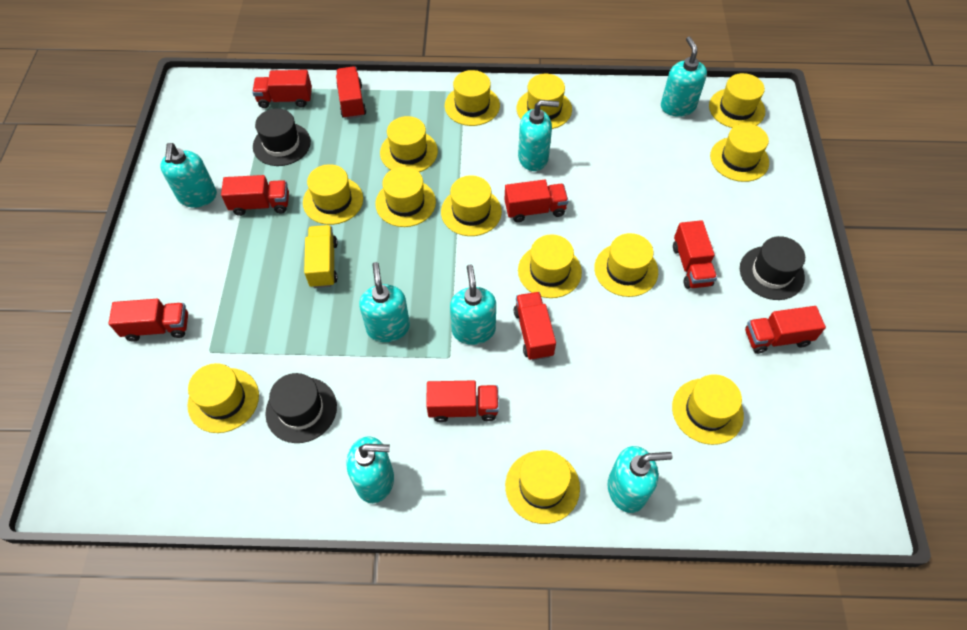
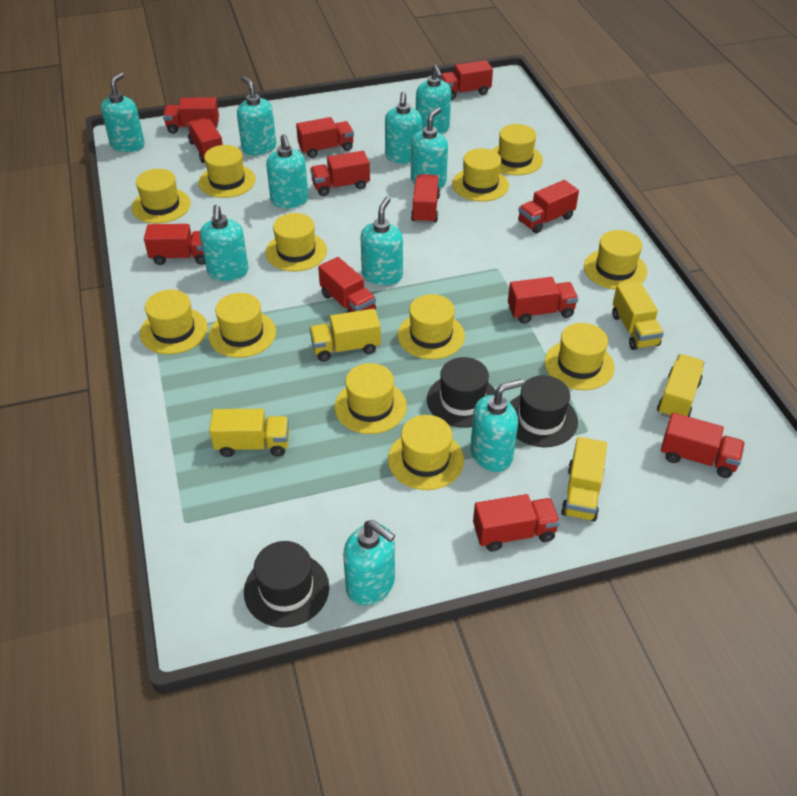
red truck: [109,299,188,342] [221,175,289,216] [252,70,312,108] [336,66,366,119] [426,380,499,422] [505,180,568,222] [514,292,556,361] [673,220,717,289] [745,306,826,354] = 9 -> [144,224,205,265] [163,97,219,134] [187,118,223,163] [296,117,354,158] [310,151,370,196] [318,257,376,313] [411,174,440,224] [441,60,493,100] [473,494,560,552] [508,277,578,324] [518,180,579,234] [661,413,745,478] = 12
turquoise soap dispenser: [160,143,217,208] [347,436,394,503] [359,262,410,342] [450,265,496,345] [518,100,559,171] [608,446,672,513] [661,37,707,117] = 7 -> [101,72,145,152] [200,205,249,281] [237,76,276,156] [266,134,308,208] [343,520,395,606] [361,197,403,286] [385,92,422,164] [411,107,448,188] [416,65,451,134] [470,379,524,472] = 10
yellow hat: [187,363,259,433] [303,164,363,225] [375,167,436,227] [380,116,438,172] [441,175,502,236] [445,70,500,126] [505,450,580,524] [517,74,572,129] [518,235,582,298] [594,233,658,297] [672,374,744,445] [709,73,765,128] [710,123,769,182] = 13 -> [131,169,191,224] [140,290,208,354] [199,145,256,198] [208,293,276,358] [265,213,327,272] [334,363,407,434] [388,415,464,490] [397,294,465,359] [452,148,509,202] [492,124,543,175] [545,323,615,390] [584,230,647,290] = 12
yellow truck: [304,225,338,288] = 1 -> [209,409,289,457] [309,309,381,361] [561,437,607,522] [612,281,664,350] [657,354,705,418] = 5

